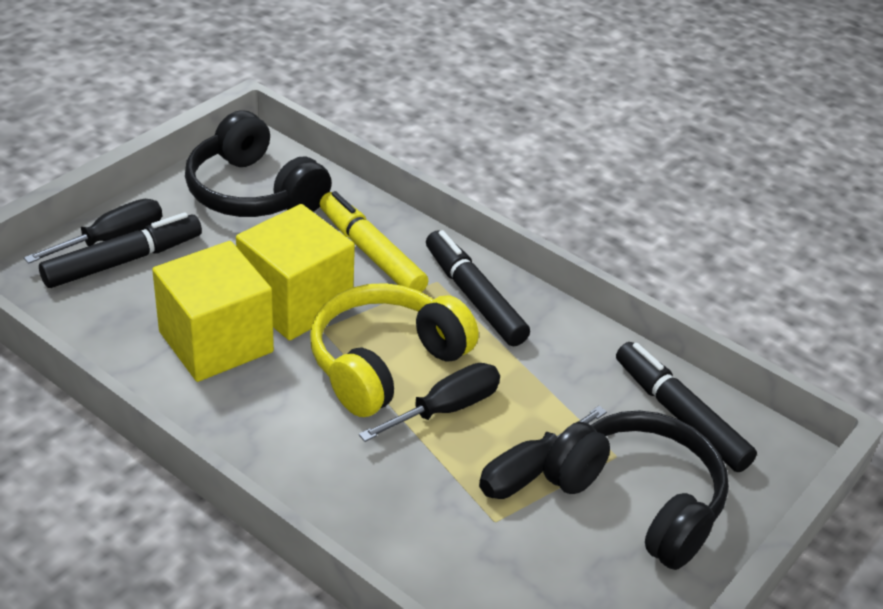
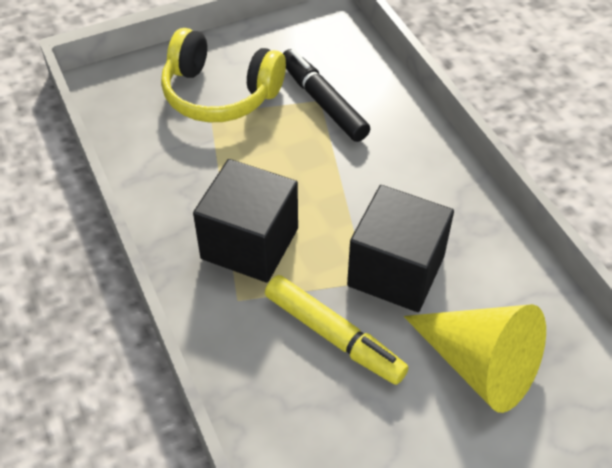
black cube: none = 0 -> [193,159,298,283] [347,185,454,312] = 2
black headphones: [185,110,331,217] [543,411,729,570] = 2 -> none = 0
black marker: [39,212,202,288] [426,230,530,346] [616,342,757,472] = 3 -> [283,49,370,142] = 1
black screwdriver: [24,199,162,264] [359,363,500,442] [479,406,607,499] = 3 -> none = 0
yellow cone: none = 0 -> [404,304,546,413] = 1
yellow cube: [152,241,274,382] [236,204,355,341] = 2 -> none = 0

